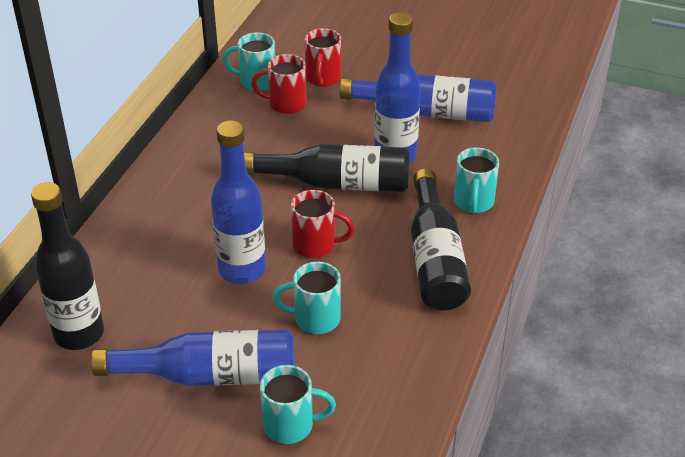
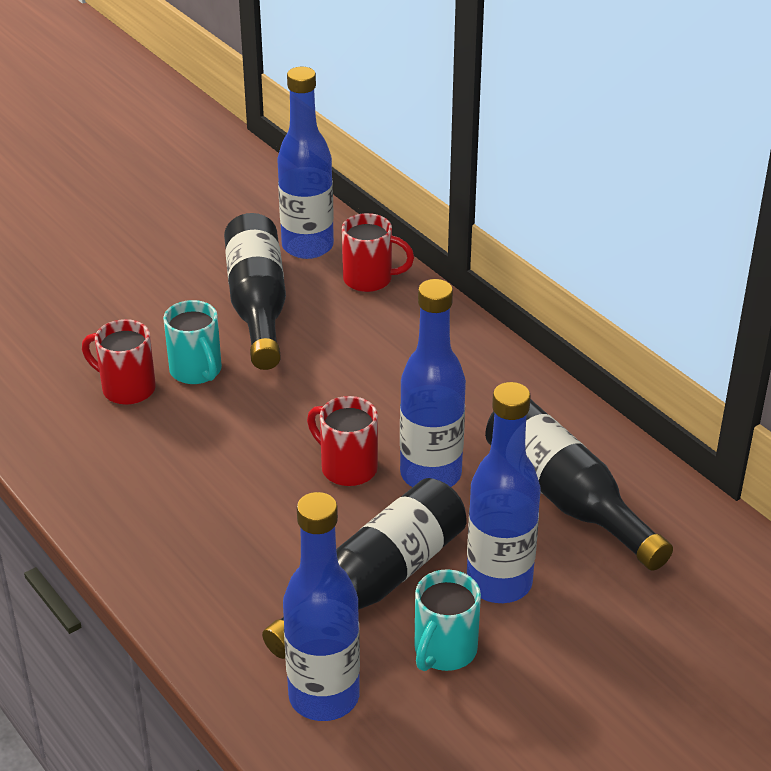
turquoise mug: [223,32,275,91] [260,365,336,444] [273,261,341,334] [454,147,499,214] = 4 -> [163,300,222,384] [415,569,481,671] = 2

